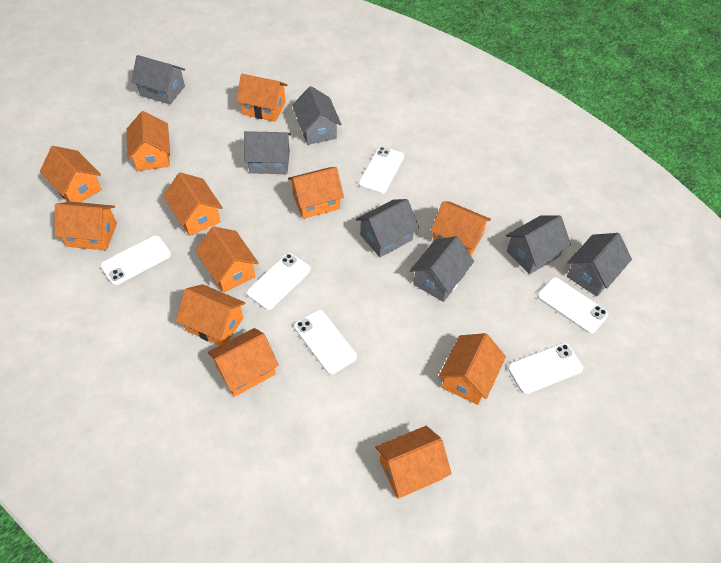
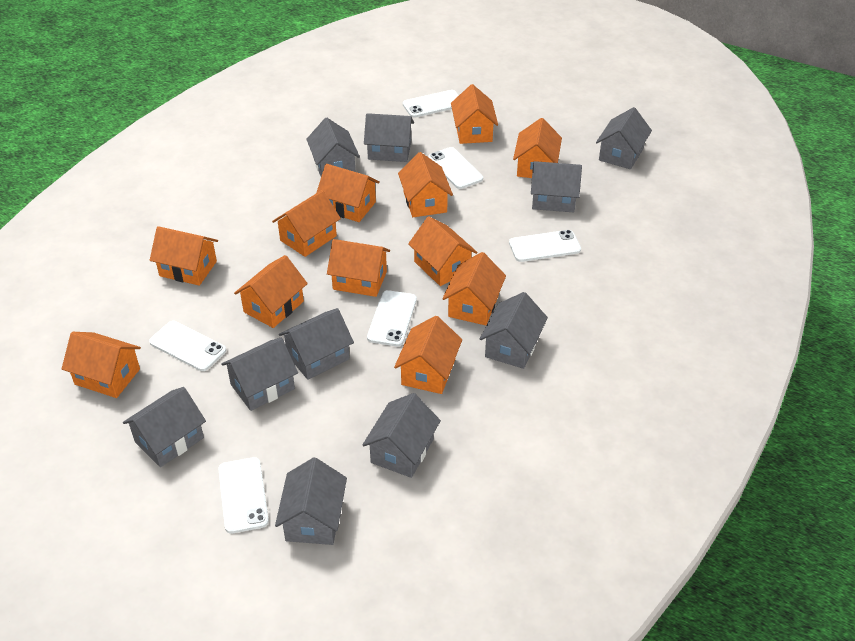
grey house: [131,55,185,104] [244,131,291,174] [292,86,341,145] [356,199,419,257] [409,236,474,302] [506,216,571,274] [567,233,632,296] = 7 -> [123,387,206,467] [221,338,298,411] [275,457,347,545] [279,308,354,380] [306,118,360,176] [362,393,441,478] [364,113,414,162] [480,292,548,369] [531,161,582,212] [596,107,652,169] = 10

